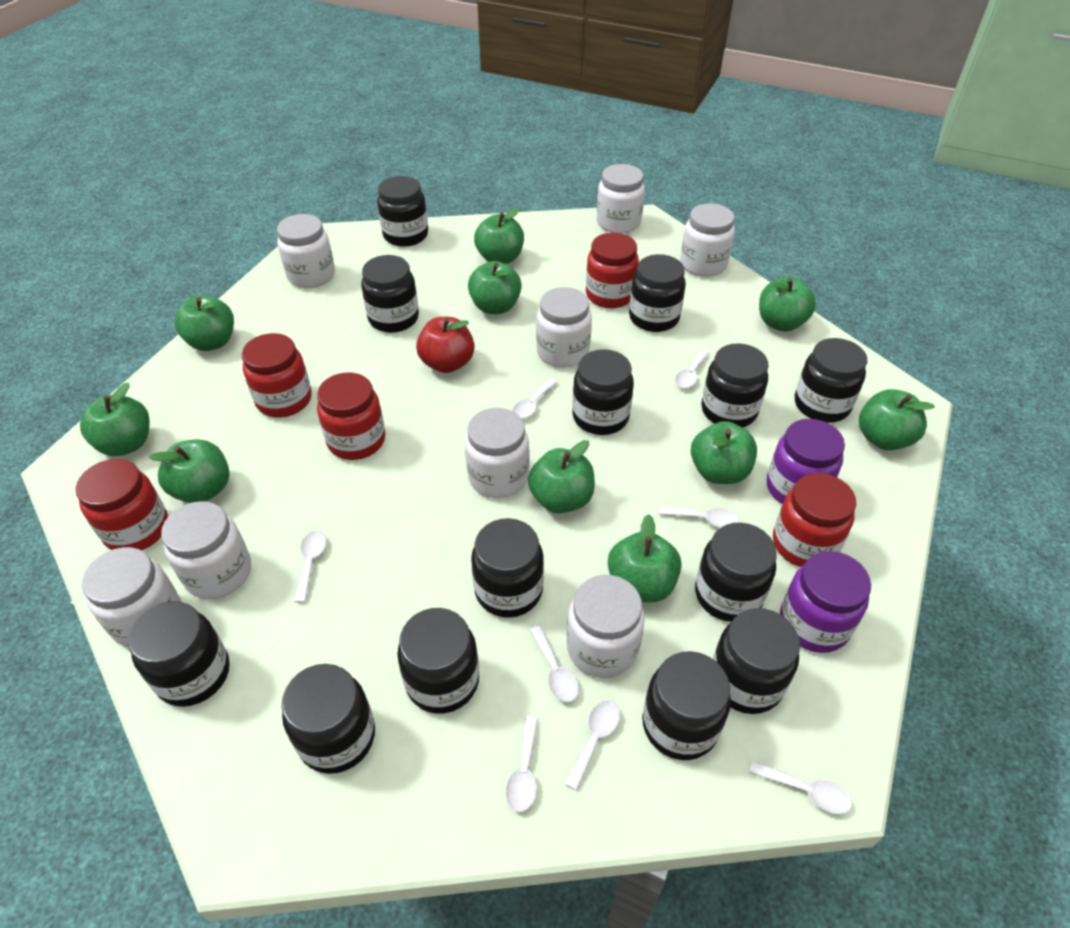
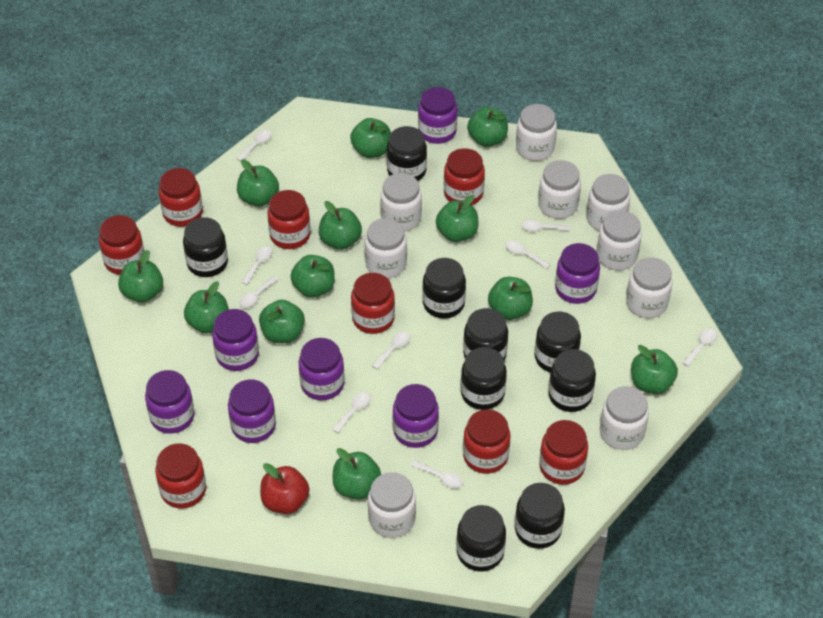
black jar: [128,601,230,707] [281,664,375,774] [361,255,419,333] [377,176,428,247] [397,608,479,714] [471,518,544,618] [572,349,634,435] [629,254,686,332] [642,651,731,760] [695,523,777,622] [701,343,768,428] [713,608,800,714] [795,338,867,423] = 13 -> [183,217,228,277] [387,126,427,181] [422,258,466,319] [456,505,506,572] [461,347,507,410] [463,308,508,360] [515,483,565,549] [535,312,581,373] [548,349,596,412] = 9
green apple: [80,383,150,456] [149,439,229,503] [174,296,234,351] [468,261,522,314] [474,207,524,264] [528,440,595,513] [608,514,681,602] [691,421,757,484] [759,277,816,332] [859,389,935,450] = 10 -> [118,250,163,303] [184,281,229,333] [237,159,279,207] [259,300,305,343] [290,255,335,298] [319,201,362,250] [333,448,381,500] [350,118,391,158] [436,195,479,242] [467,107,508,147] [488,277,533,320] [631,345,678,394] = 12
purple jar: [767,419,845,504] [780,551,871,653] = 2 -> [145,370,194,434] [212,309,259,371] [228,379,276,443] [299,338,345,401] [393,384,439,448] [418,87,458,144] [555,243,600,304] = 7
red jar: [75,459,168,550] [242,333,312,417] [317,372,385,460] [586,233,639,308] [773,473,856,567] = 5 -> [99,215,144,275] [155,443,206,508] [159,168,203,227] [267,190,311,249] [351,273,395,334] [444,148,485,205] [463,409,510,474] [539,420,588,485] = 8
white jar: [82,547,181,648] [161,501,251,599] [277,214,335,288] [465,408,530,498] [536,287,592,368] [566,575,645,678] [597,164,645,234] [680,203,735,277] = 8 -> [365,218,407,278] [368,472,416,538] [381,173,422,232] [516,104,557,161] [538,160,581,219] [587,174,630,231] [597,211,642,270] [600,386,649,450] [626,257,673,318] = 9
white spoon: [294,530,327,603] [506,716,539,812] [512,378,558,419] [530,626,579,702] [565,701,620,790] [659,506,739,528] [675,349,710,388] [749,761,852,815] = 8 -> [236,130,272,161] [239,276,279,308] [242,246,273,285] [332,392,371,433] [372,332,410,369] [411,460,463,489] [505,241,551,269] [521,220,571,232] [682,329,717,367] = 9

